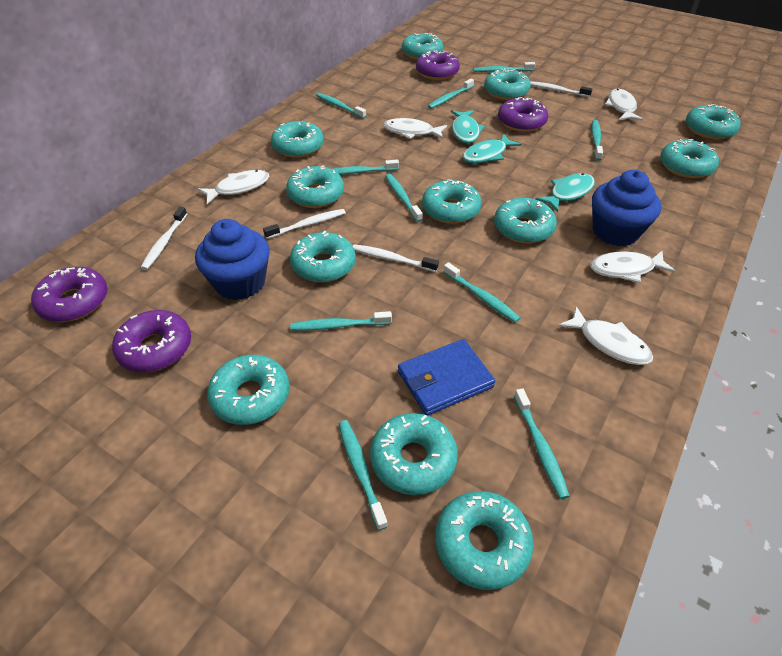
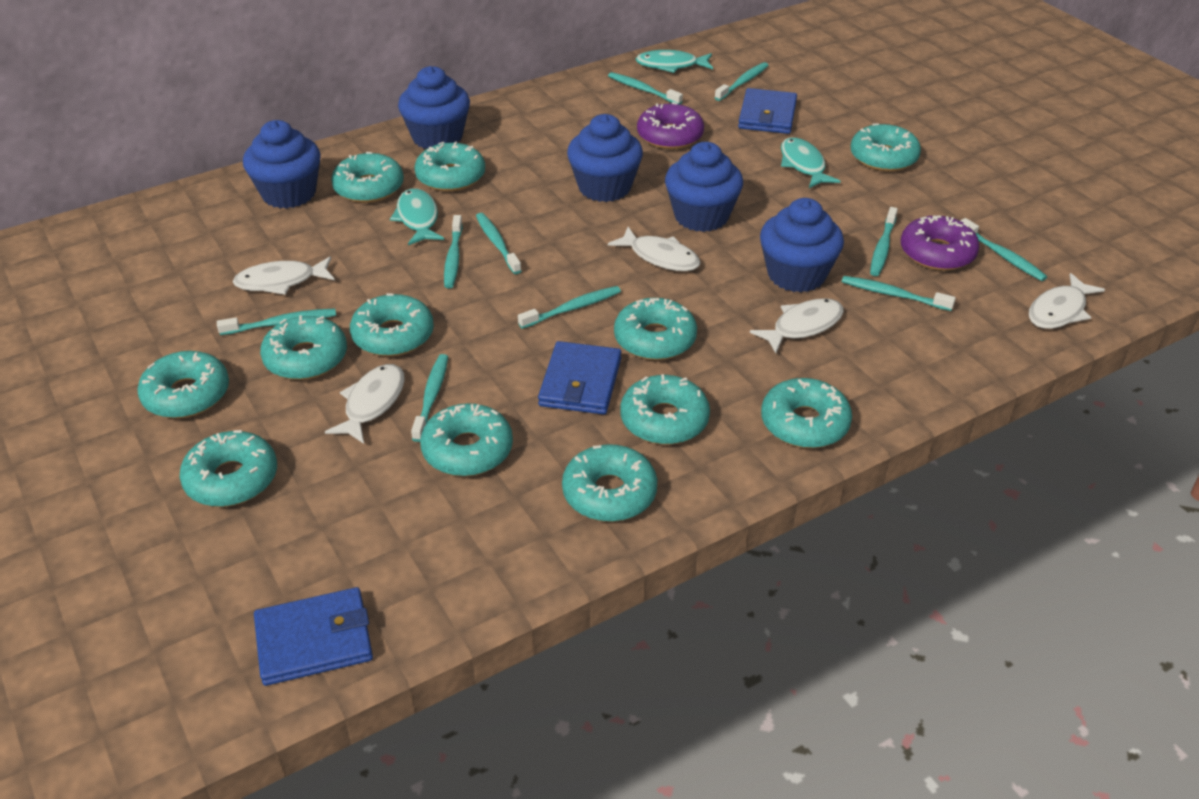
blue cupcake: [195,219,270,300] [592,170,661,246] = 2 -> [243,120,321,209] [398,66,470,149] [567,114,643,202] [665,142,743,232] [760,198,844,292] = 5
blue wallet: [398,339,495,416] = 1 -> [254,587,373,686] [538,341,621,415] [738,88,797,134] = 3
purple donut: [31,267,108,322] [112,310,191,372] [416,50,460,80] [498,97,548,132] = 4 -> [637,102,704,149] [901,215,979,271] = 2
white toothbrush: [141,207,187,270] [263,209,346,239] [353,244,439,272] [530,81,593,97] = 4 -> none = 0

